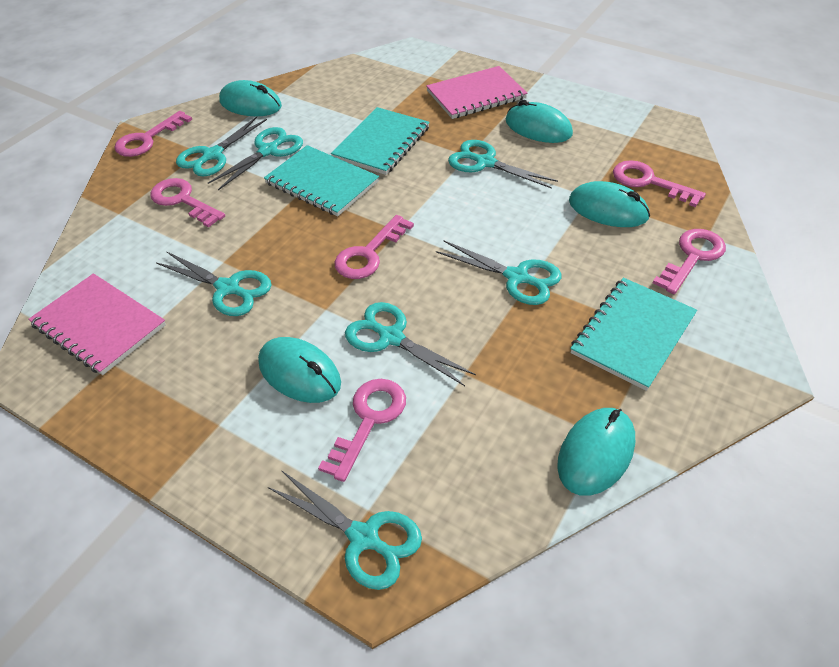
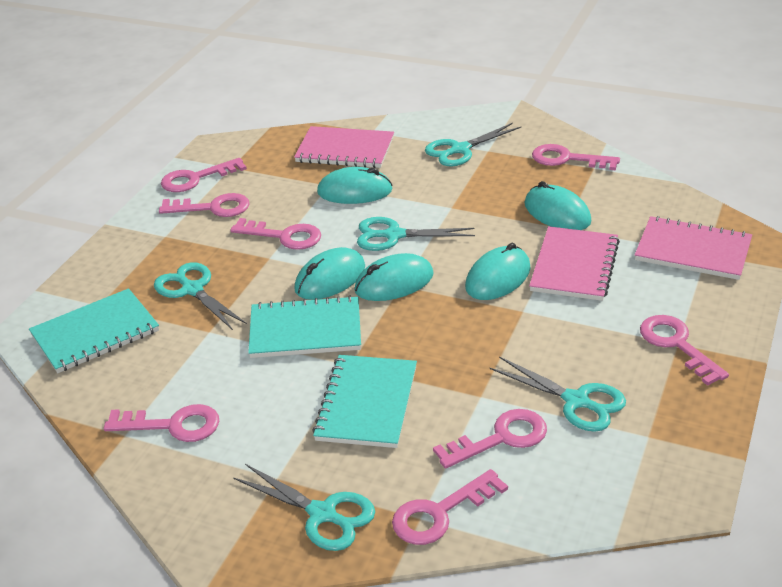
pink key: [114,111,192,157] [150,178,225,228] [318,379,406,482] [334,215,414,279] [613,160,706,207] [653,229,726,294] = 6 -> [104,404,219,442] [159,193,250,217] [161,158,247,192] [230,218,321,250] [392,469,508,545] [433,409,547,469] [532,144,620,170] [640,315,729,386] = 8
pink notebook: [28,273,166,375] [426,66,527,119] = 2 -> [294,126,394,168] [529,226,620,301] [635,216,752,280] = 3
turquoise scissors: [156,251,272,316] [176,117,267,177] [208,127,303,190] [268,470,422,590] [345,302,476,386] [436,241,562,305] [448,140,558,189] = 7 -> [154,262,247,330] [233,464,375,551] [357,217,475,251] [425,123,521,166] [490,356,626,432] = 5

